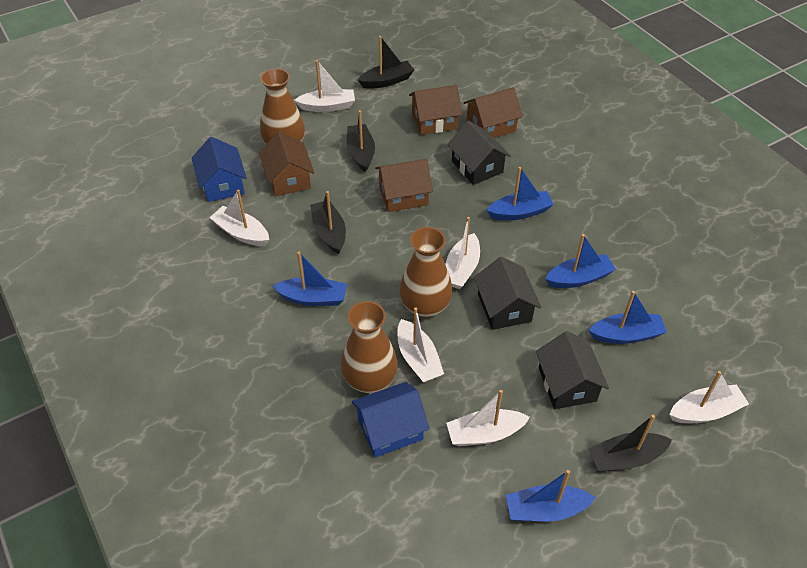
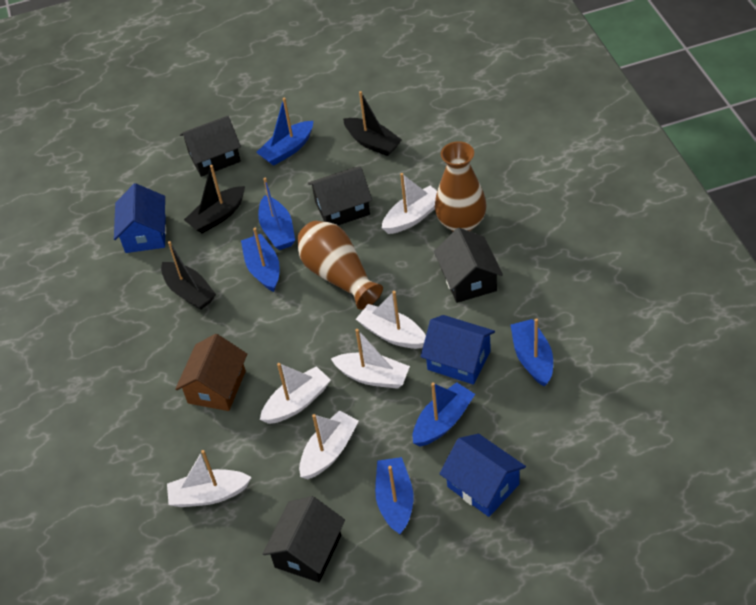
black boat: [310,191,346,254] [347,110,375,172] [358,36,414,89] [589,415,672,472] = 4 -> [161,241,216,310] [184,165,245,234] [343,91,402,156] = 3
black house: [447,121,511,185] [474,257,541,330] [536,331,609,409] = 3 -> [180,116,241,177] [263,496,345,582] [308,167,372,225] [434,228,503,303] = 4
blue boat: [272,252,347,306] [487,167,554,220] [506,470,596,521] [545,234,616,288] [589,291,667,344] = 5 -> [241,228,280,292] [256,98,313,166] [258,178,295,250] [375,457,414,534] [413,382,475,447] [510,318,553,387] = 6
blue house: [192,137,247,202] [352,382,429,458] = 2 -> [114,183,166,253] [421,315,495,385] [439,434,526,517] = 3
brown house: [259,131,314,196] [375,159,433,212] [409,85,462,135] [464,87,523,138] = 4 -> [175,334,247,411] = 1
brown vase: [260,68,305,144] [341,301,398,393] [399,227,452,318] = 3 -> [298,221,383,310] [435,141,487,232] = 2

